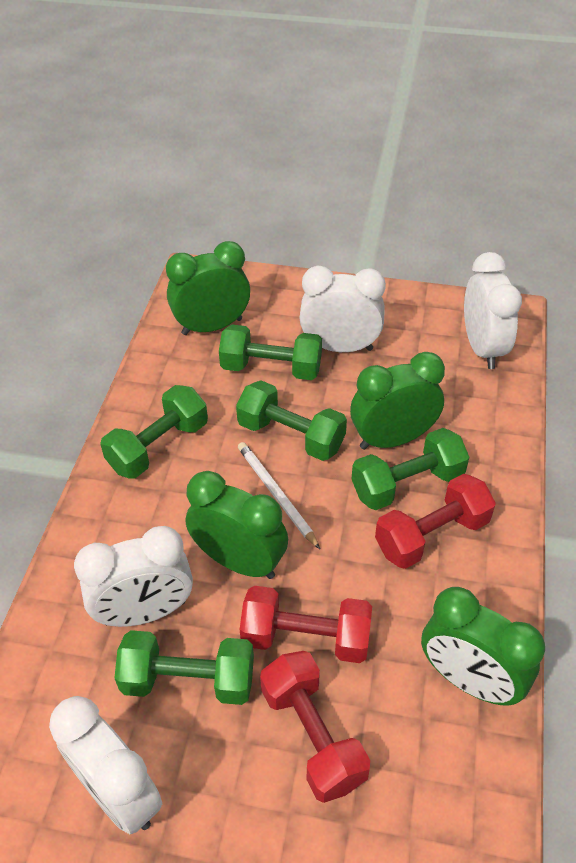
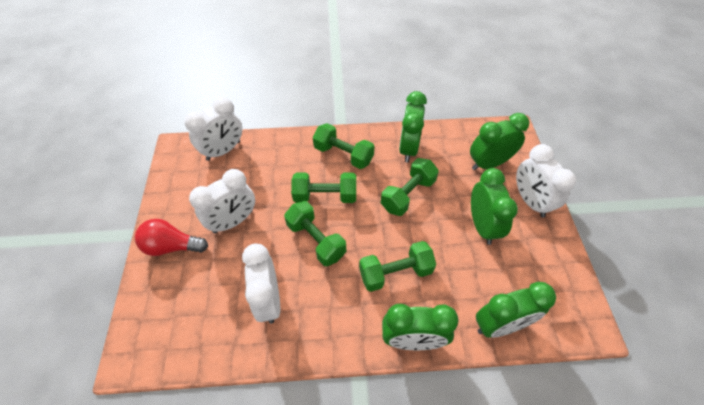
green clock: [166,241,250,335] [186,471,288,579] [350,352,445,450] [421,587,545,706] = 4 -> [382,304,458,350] [399,91,427,162] [470,113,529,170] [471,168,518,245] [476,282,556,338] = 5
red dumbbell: [240,586,372,663] [260,651,370,803] [375,474,496,569] = 3 -> none = 0
red light bulb: none = 0 -> [135,219,208,256] = 1
white pencil: [238,442,320,549] = 1 -> none = 0

